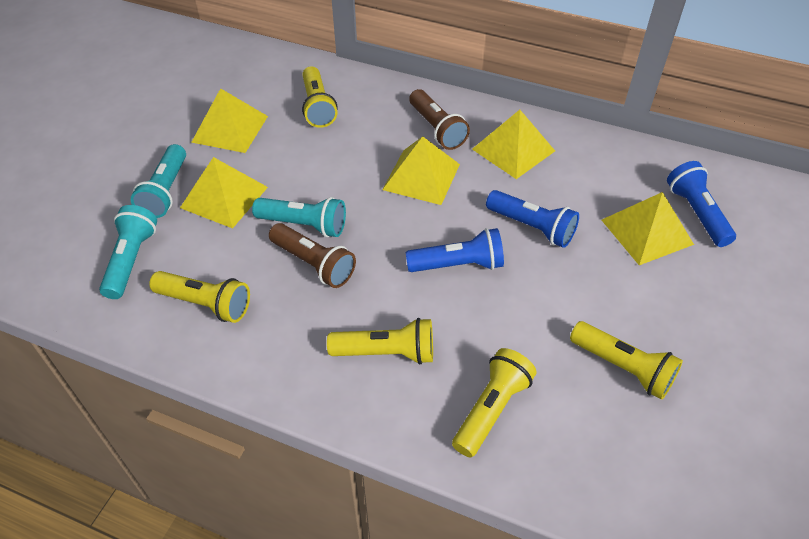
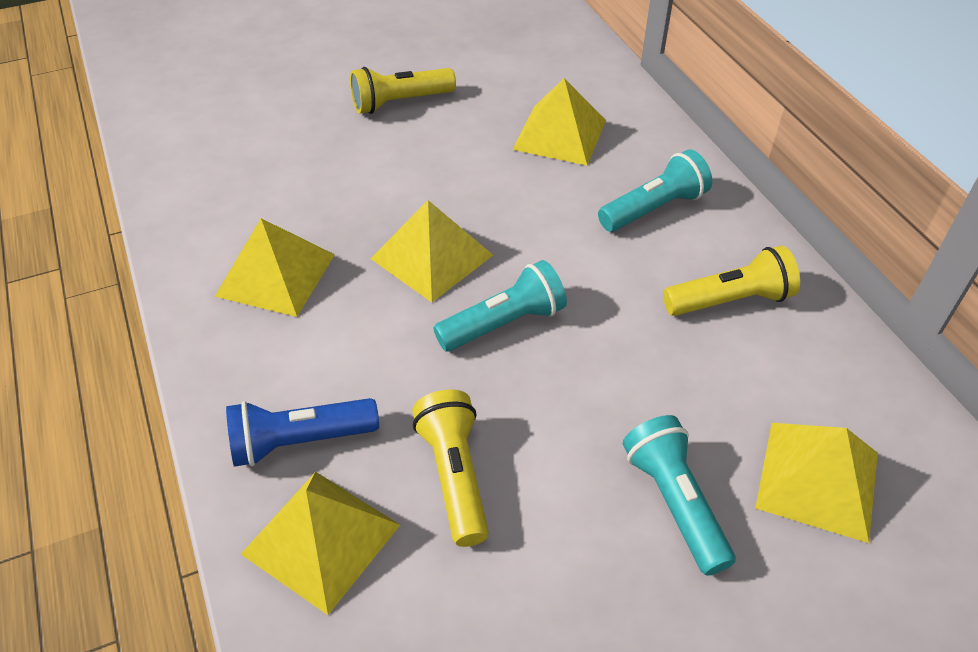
blue flashlight: [405,228,504,272] [486,190,579,248] [667,161,736,247] = 3 -> [226,398,379,467] = 1
brown flashlight: [269,223,356,288] [409,89,470,150] = 2 -> none = 0
yellow flashlight: [149,271,250,323] [302,66,337,128] [327,318,433,364] [452,348,537,458] [570,321,683,400] = 5 -> [350,67,456,114] [412,390,489,547] [663,246,800,316] = 3

